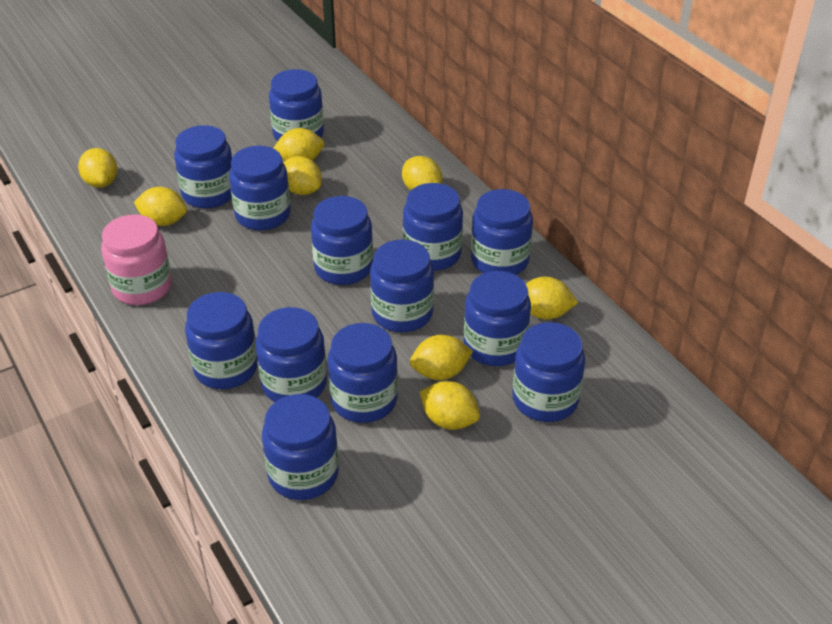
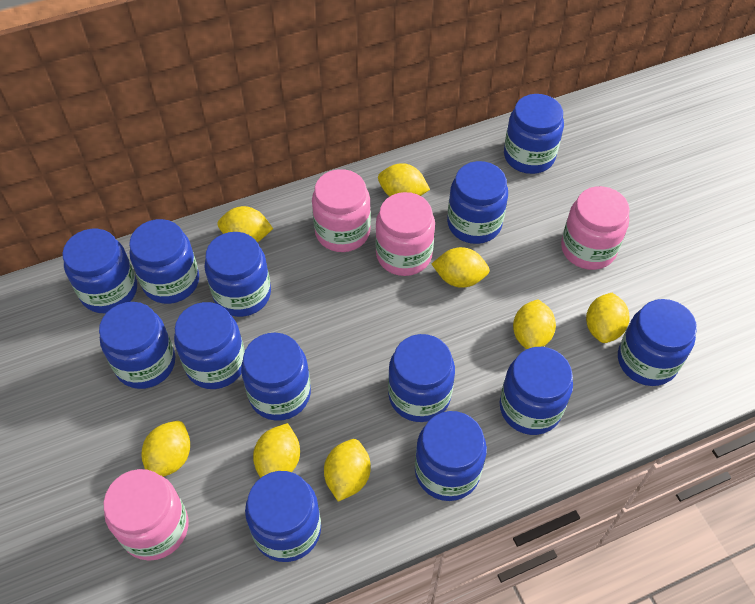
pink jar: [101,214,172,305] = 1 -> [104,469,188,561] [312,169,371,252] [375,192,435,276] [561,186,630,270] = 4

